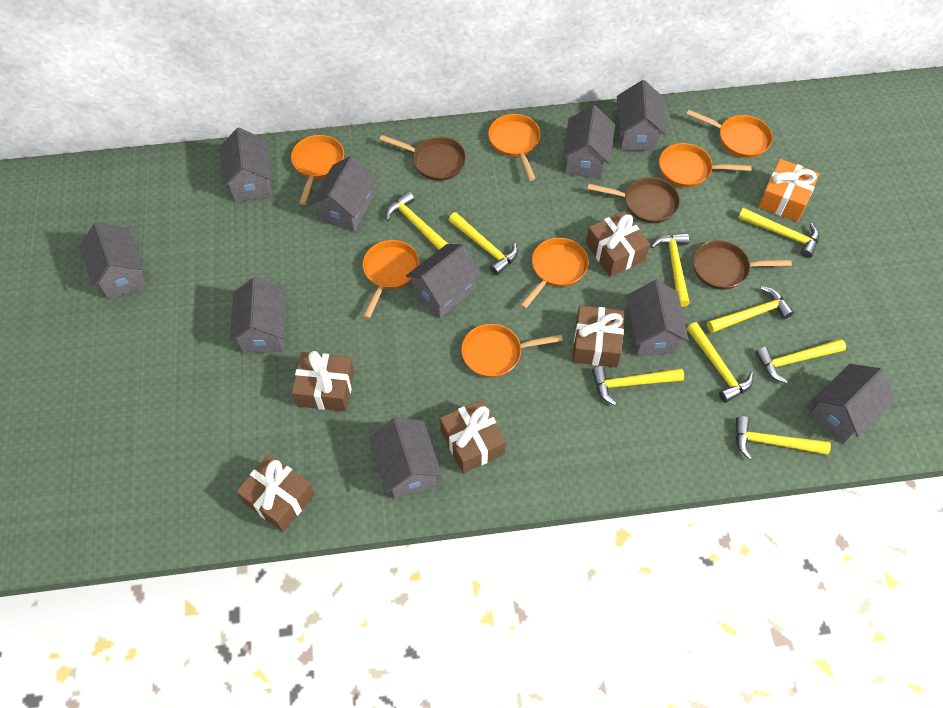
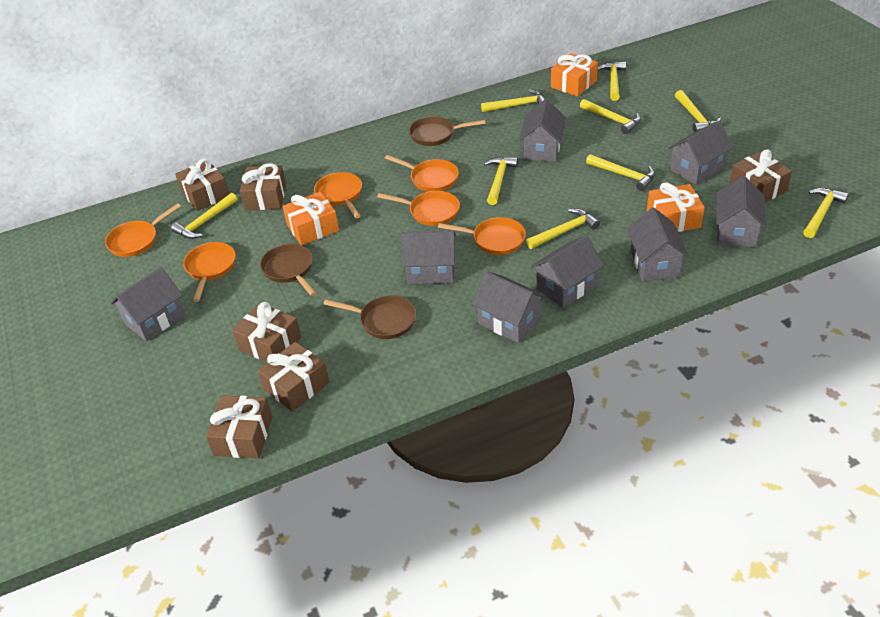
brown gift: [236,454,315,532] [292,351,354,412] [440,399,506,473] [572,305,624,368] [586,211,650,277] = 5 -> [175,158,229,211] [206,395,272,459] [232,302,301,362] [240,163,286,210] [258,342,329,412] [729,149,792,202] = 6
grey house: [79,222,147,300] [219,128,272,202] [230,277,286,354] [310,156,377,232] [370,417,442,499] [406,244,482,318] [562,105,615,179] [617,80,666,151] [626,280,689,357] [810,364,895,444] = 10 -> [111,267,185,341] [401,230,456,284] [472,271,546,343] [519,99,566,162] [531,235,604,308] [627,208,689,281] [668,121,733,185] [716,176,766,247] = 8
orange gift: [759,159,820,222] = 1 -> [283,192,339,245] [551,53,598,97] [647,182,705,232] = 3
orange pan: [291,135,344,205] [363,240,420,319] [461,324,563,378] [488,114,541,181] [520,238,589,309] [659,143,752,187] [686,110,773,158] = 7 -> [105,203,181,257] [183,242,236,302] [314,172,362,218] [377,191,460,226] [385,155,459,192] [438,217,526,255] = 6

